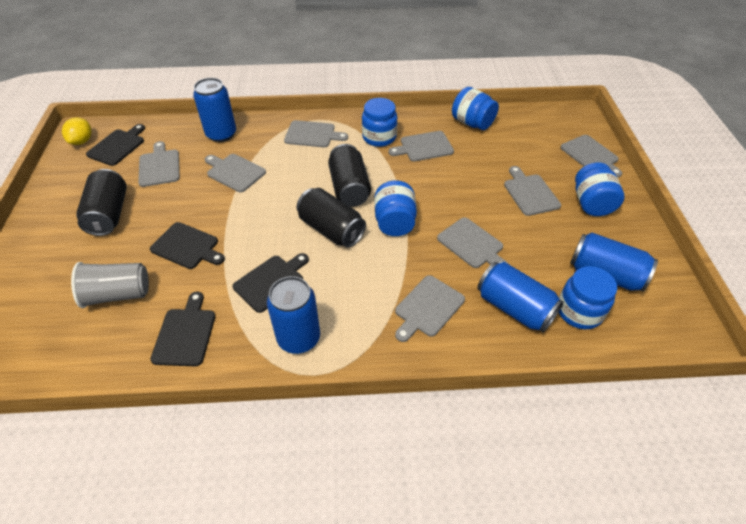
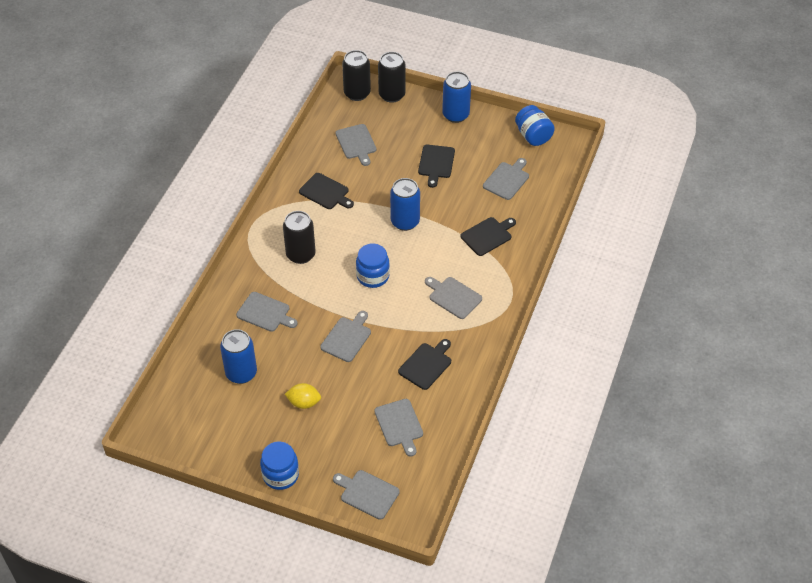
blue can: [193,78,236,142] [267,276,320,354] [477,262,564,333] [570,233,658,292] = 4 -> [220,329,257,384] [390,178,420,231] [442,71,471,123] = 3
blue jar: [362,98,397,147] [374,181,417,236] [452,87,499,130] [559,266,617,329] [575,162,624,216] = 5 -> [260,441,299,490] [356,243,390,288] [515,105,555,146] = 3
grey cup: [71,262,149,308] = 1 -> none = 0
grey cutting board: [138,141,180,187] [205,154,266,192] [284,120,348,147] [388,131,454,161] [395,275,465,342] [437,217,509,268] [504,166,561,216] [560,135,622,178] = 8 -> [236,292,298,332] [320,311,371,362] [333,470,400,520] [335,124,377,166] [374,399,423,457] [425,277,482,319] [483,158,529,200] = 7

